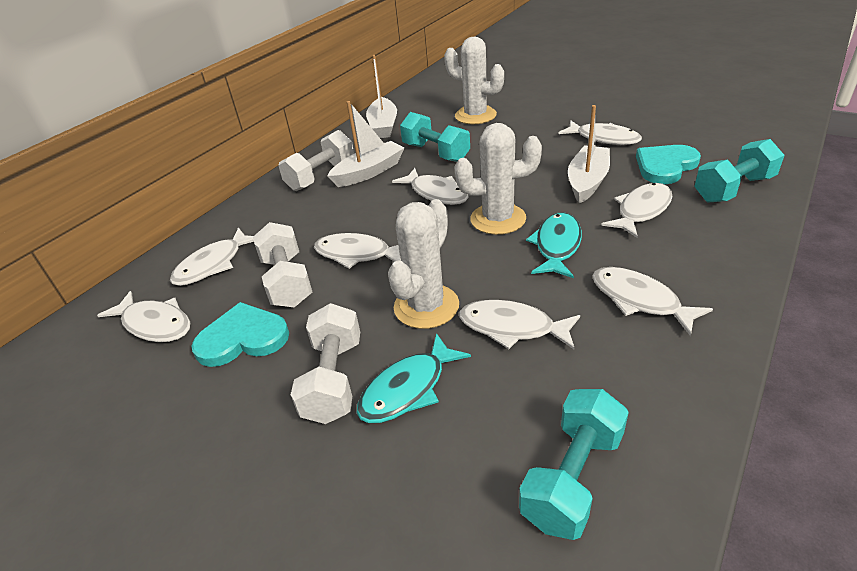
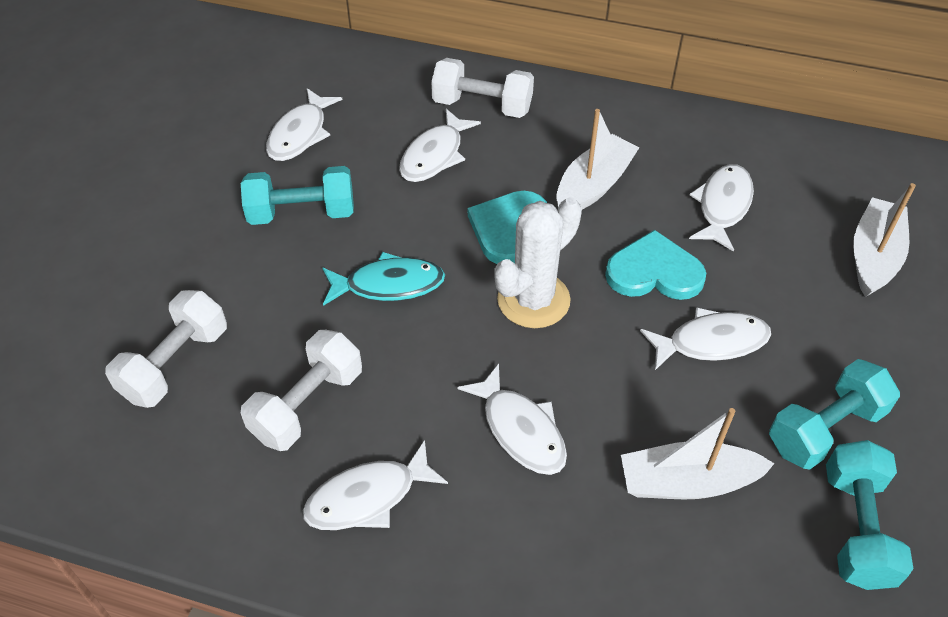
turquoise fish: [357,333,471,423] [526,212,582,278] = 2 -> [323,252,445,306] = 1
white cactus: [388,199,459,329] [444,37,504,124] [454,123,542,235] = 3 -> [494,197,582,328] = 1
white fish: [97,291,190,342] [170,227,254,286] [314,233,401,269] [392,168,469,205] [459,300,580,349] [558,120,642,145] [593,267,713,336] [601,183,672,238] = 8 -> [266,88,342,161] [303,440,448,530] [399,109,481,182] [457,364,567,475] [640,307,771,370] [689,164,754,252] = 6

